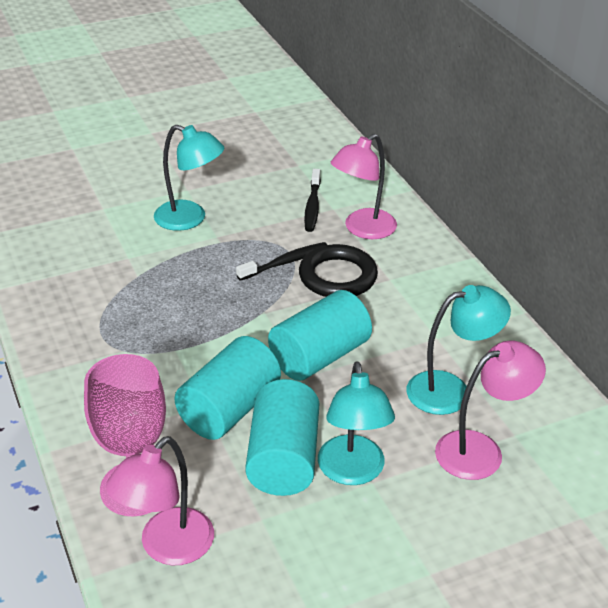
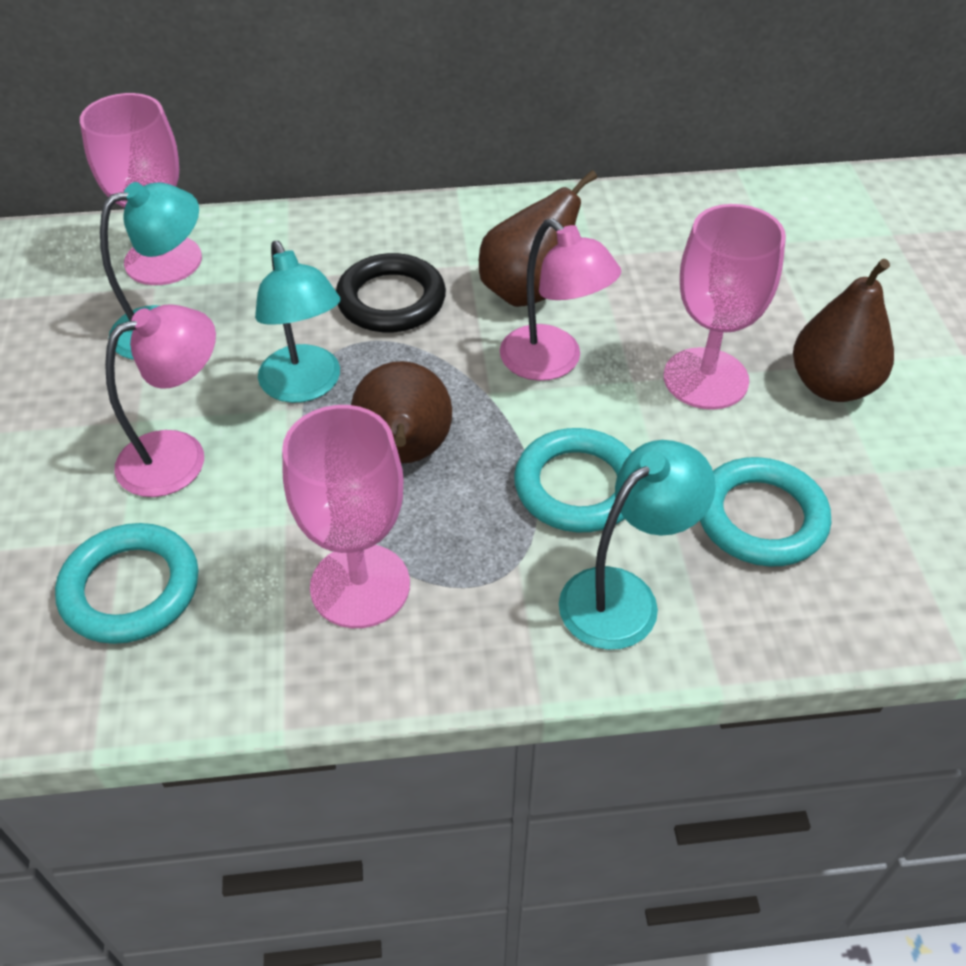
black toothbrush: [236,242,327,281] [304,169,321,232] = 2 -> none = 0
brown pear: none = 0 -> [351,361,452,463] [479,170,597,307] [793,259,894,402] = 3
pink goblet: [84,354,166,516] = 1 -> [80,93,202,285] [282,405,410,628] [664,204,786,410] = 3
pink lamp: [106,436,214,565] [331,134,397,239] [435,340,546,480] = 3 -> [105,304,216,497] [500,219,621,381] = 2
turquoise cylinder: [174,336,281,440] [245,379,319,496] [268,290,372,381] = 3 -> none = 0
turquoise ring: none = 0 -> [55,523,198,644] [514,428,632,532] [700,457,831,567] = 3

